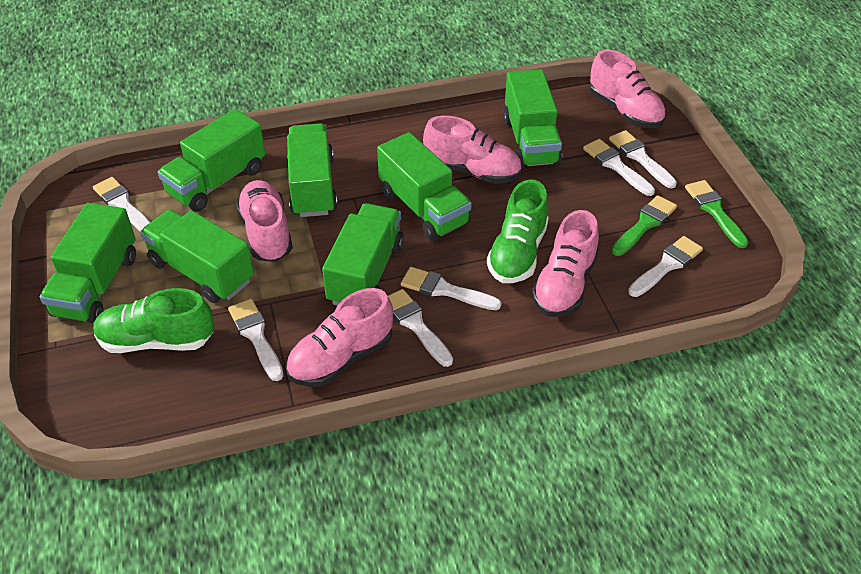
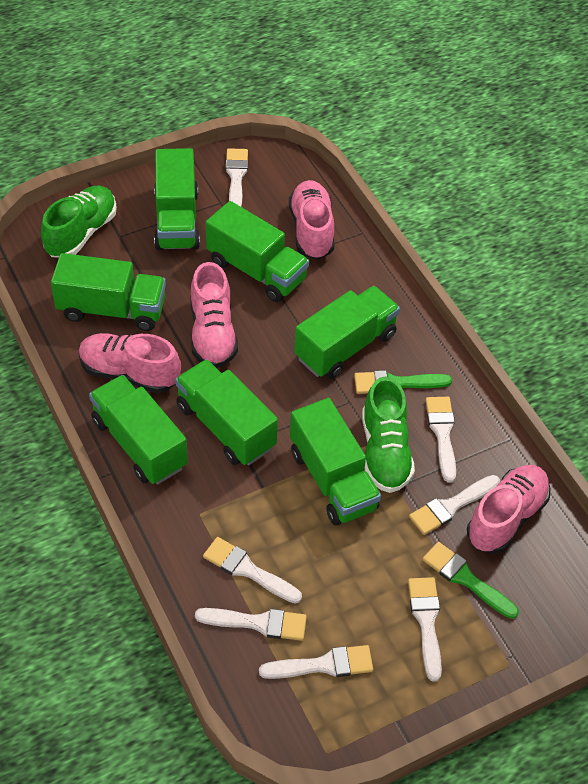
pink shoe: [236,180,293,262] [286,288,393,387] [423,116,522,184] [532,210,599,317] [589,50,666,128] = 5 -> [79,333,181,393] [191,262,238,368] [289,180,334,260] [467,465,551,554] = 4

